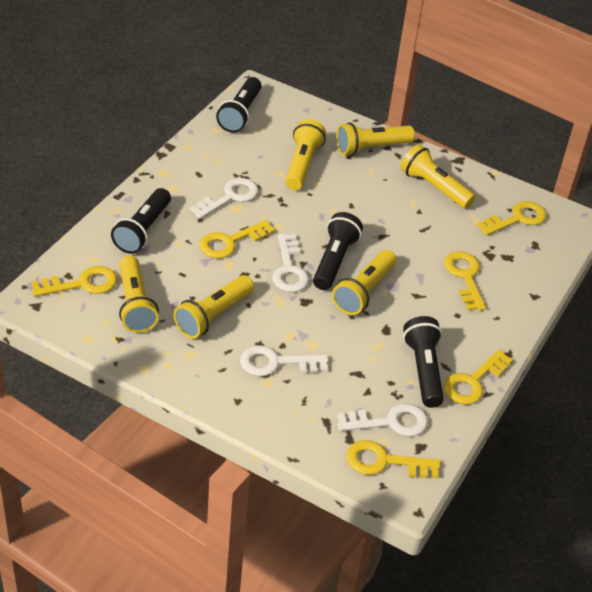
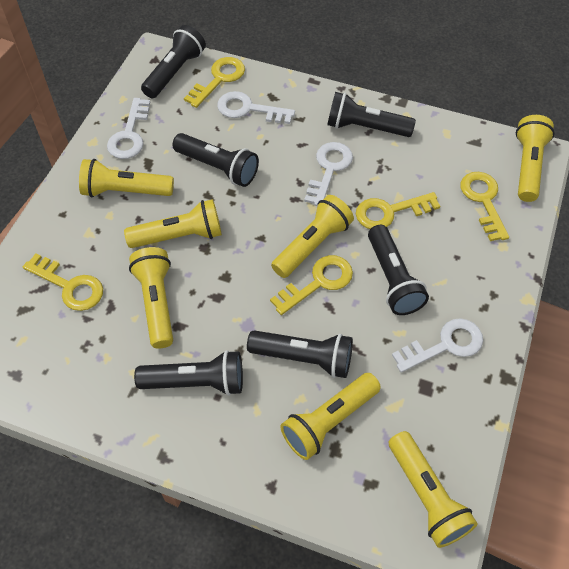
black flashlight: [111,188,171,254] [216,77,262,133] [313,212,363,290] [403,316,444,408] = 4 -> [134,350,243,396] [141,25,206,98] [172,133,259,187] [247,330,353,378] [327,92,416,137] [368,225,429,315] = 6
yellow flashlight: [119,256,159,333] [174,275,254,339] [286,119,326,190] [332,250,396,315] [336,122,415,156] [401,144,475,209] = 6 -> [79,159,174,197] [124,199,222,248] [129,247,173,349] [271,195,354,278] [281,373,381,460] [389,431,478,548] [516,115,555,202] = 7
yellow key: [31,266,117,297] [199,220,275,258] [346,440,441,478] [444,252,486,310] [444,349,513,405] [477,201,547,236] = 6 -> [23,254,103,311] [184,57,245,108] [270,255,353,315] [356,192,440,229] [460,172,509,241] = 5

